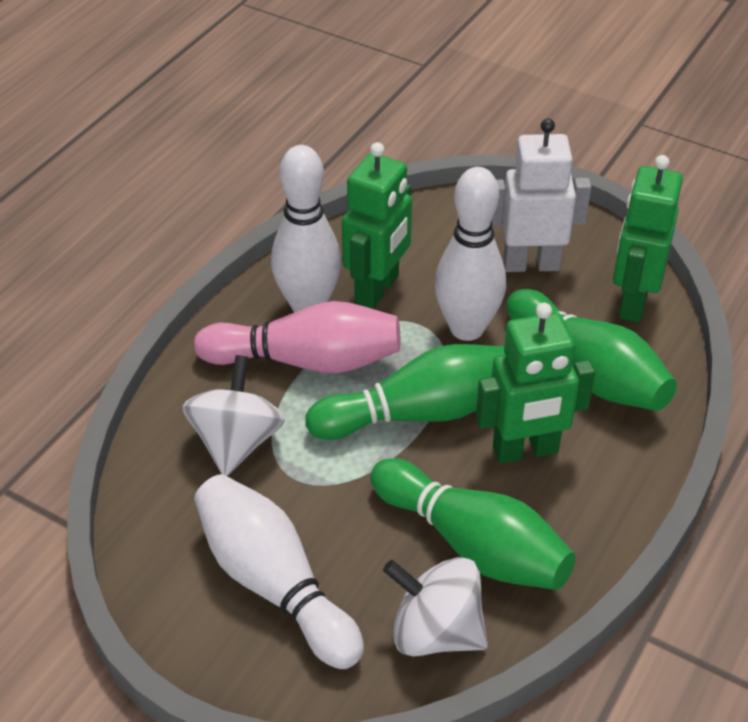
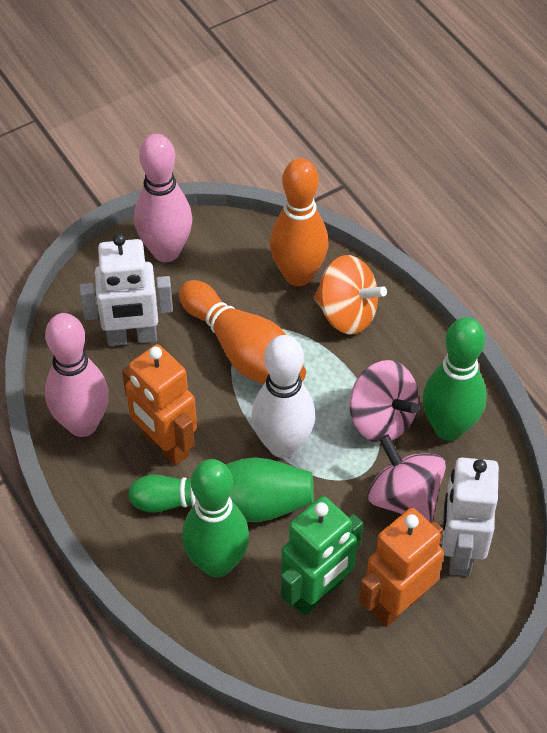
green robot: [342,142,412,309] [476,303,595,464] [613,155,683,322] = 3 -> [281,496,363,615] = 1
orange bowling pin: none = 0 -> [179,280,306,384] [270,158,328,286] = 2
orange robot: none = 0 -> [122,344,197,466] [359,508,444,627] = 2
orange spinning top: none = 0 -> [314,255,387,334] = 1
pink bowling pin: [194,301,401,373] = 1 -> [45,313,109,437] [134,134,193,262] = 2
pink spinning top: none = 0 -> [350,360,419,443] [367,435,446,522] = 2
white bowling pin: [194,474,364,669] [271,145,342,312] [435,167,506,341] = 3 -> [252,335,315,458] = 1
white robot: [492,118,591,272] = 1 -> [80,234,173,346] [442,458,499,576] = 2
white spinning top: [182,355,285,476] [383,557,488,657] = 2 -> none = 0

